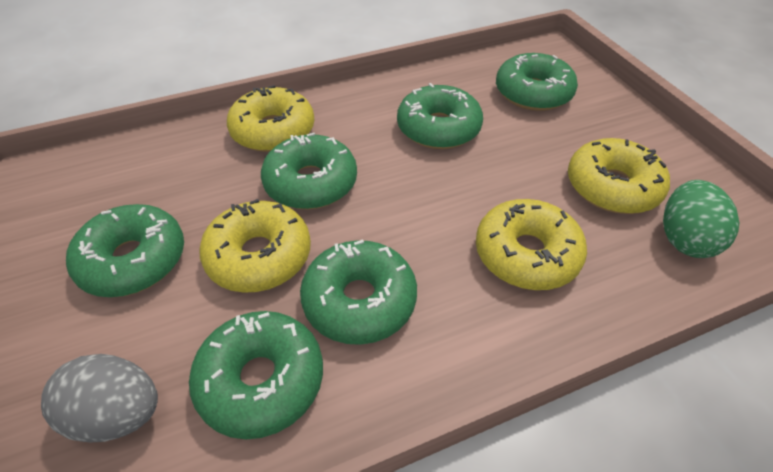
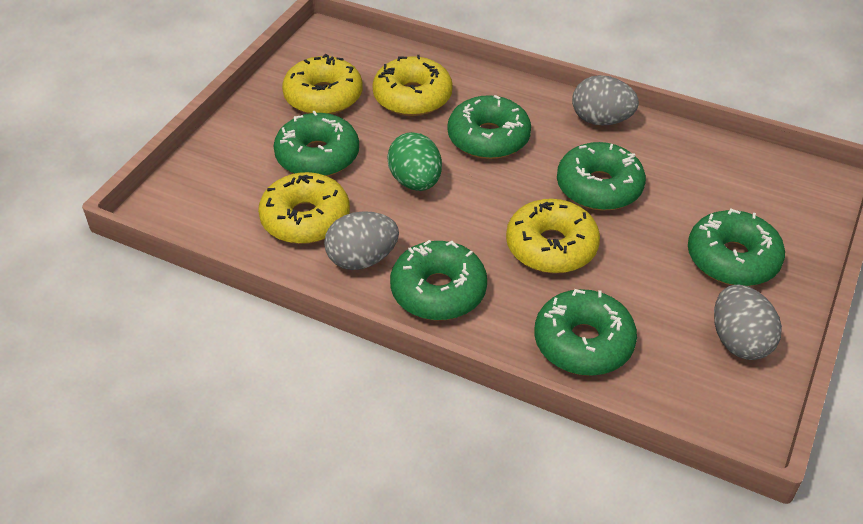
grey egg: [41,354,158,442] = 1 -> [324,211,399,270] [572,75,639,125] [714,284,782,360] = 3

